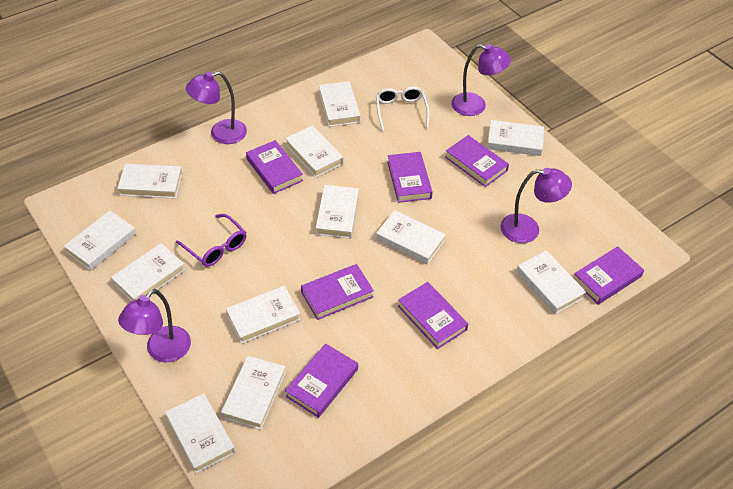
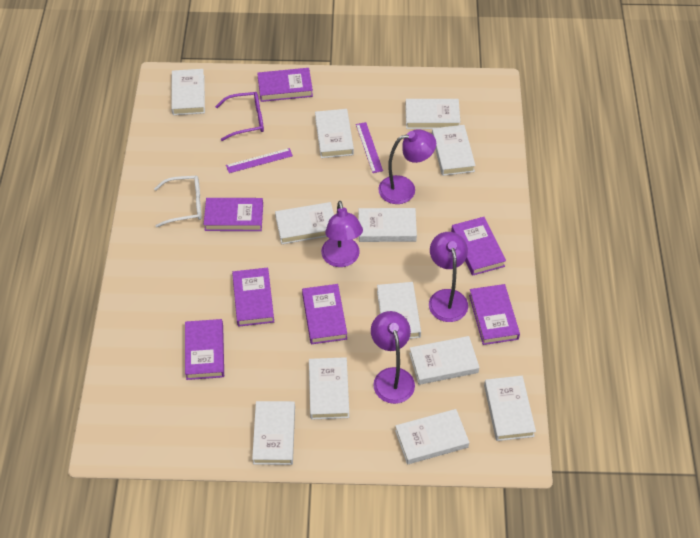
purple ruler: none = 0 -> [226,148,293,173] [356,122,383,173] = 2

